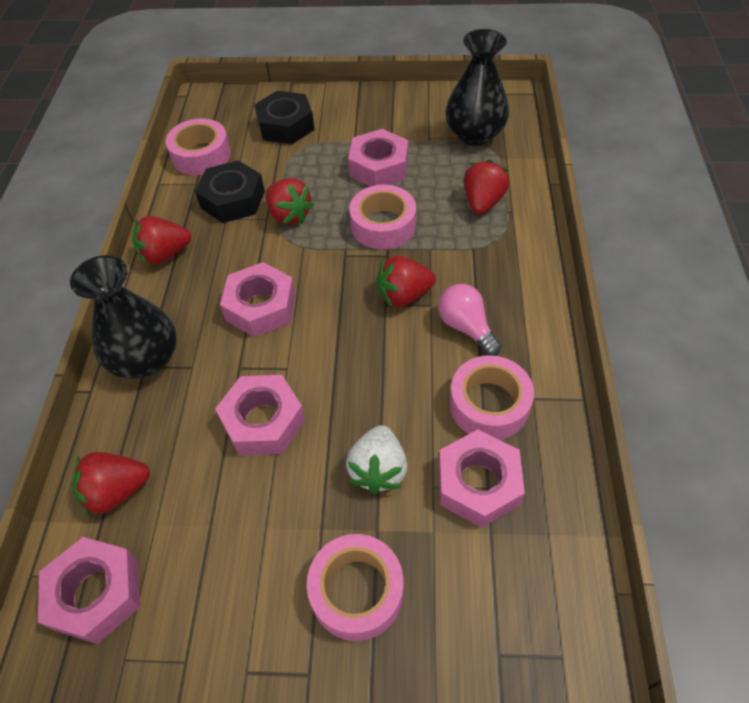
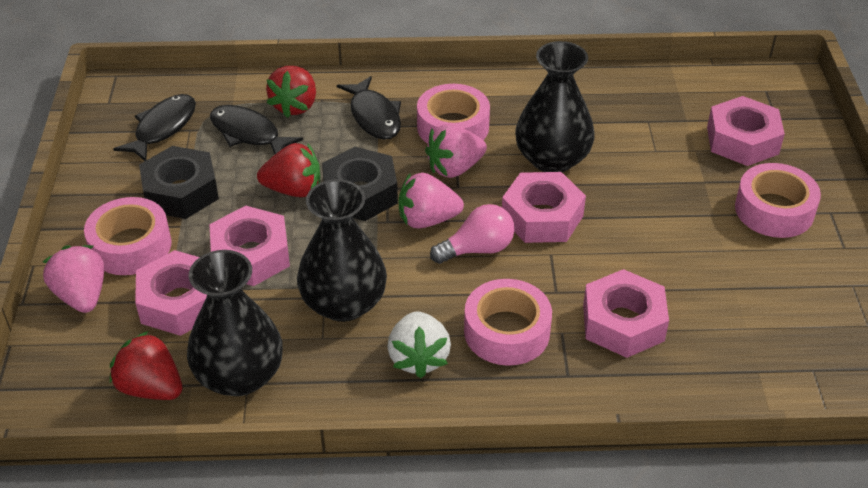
black fish: none = 0 -> [113,94,196,161] [210,105,303,154] [337,76,401,140] = 3
black vase: [70,255,177,379] [446,29,509,146] = 2 -> [187,250,283,396] [297,179,387,322] [515,41,595,172] = 3
pink strawberry: none = 0 -> [43,245,104,313] [399,173,464,228] [425,124,487,178] = 3
red strawberry: [72,452,150,516] [133,216,191,265] [265,178,314,225] [377,256,436,307] [463,160,510,214] = 5 -> [110,331,182,400] [257,143,320,197] [266,66,316,118] = 3

